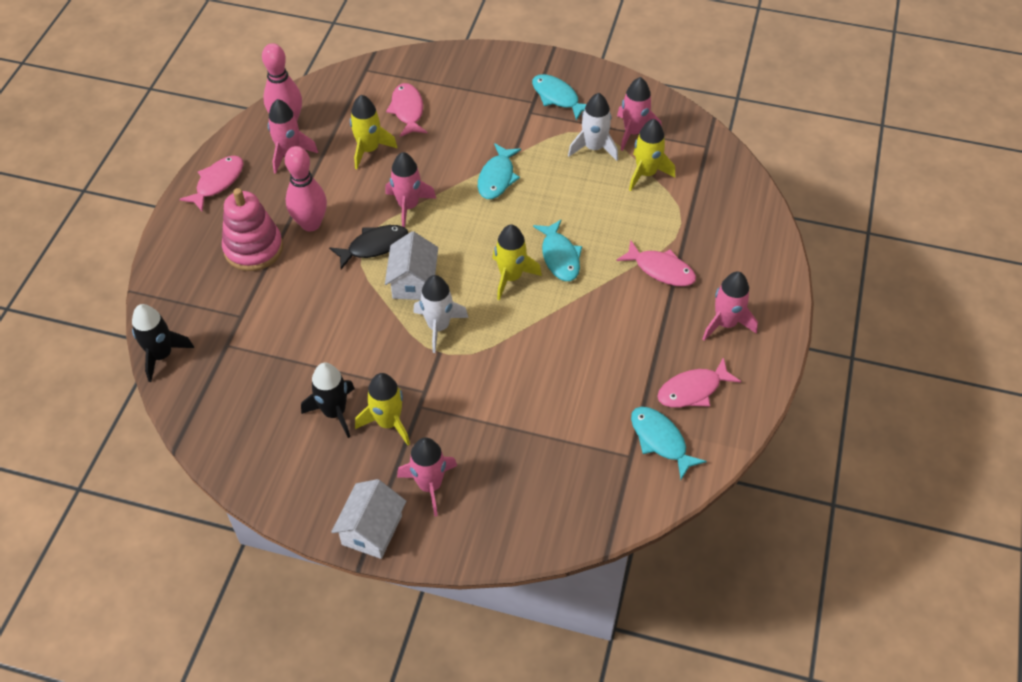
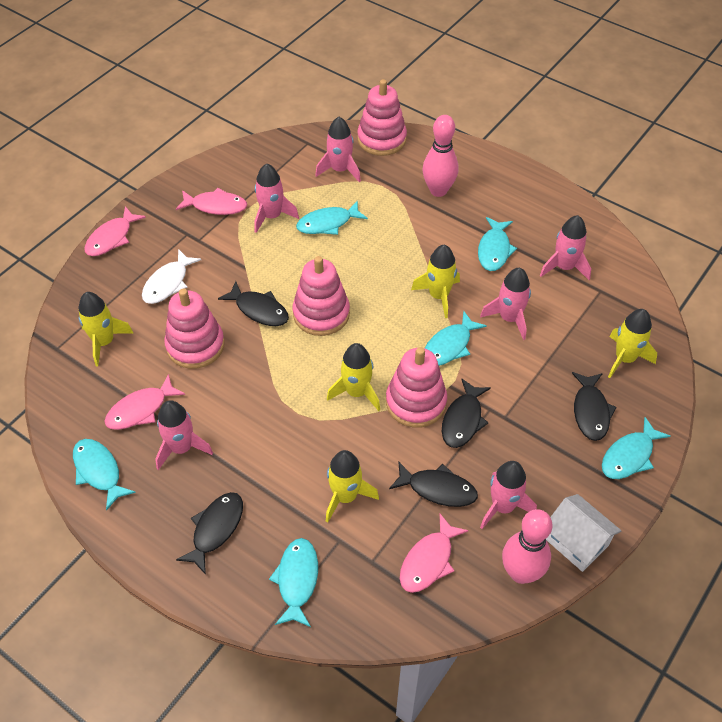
black fish: [329,225,408,269] = 1 -> [176,492,243,575] [218,281,289,326] [389,461,478,507] [442,379,491,448] [572,372,617,441] = 5
black rocket: [132,304,194,382] [301,363,355,438] = 2 -> none = 0
pink rocket: [268,99,318,174] [385,152,436,227] [397,437,457,517] [617,77,661,151] [703,272,758,341] = 5 -> [155,400,213,470] [254,163,299,233] [315,117,361,182] [480,268,531,340] [480,461,537,529] [540,215,591,280] = 6
pink stacking toy: [222,188,283,271] = 1 -> [164,289,225,369] [293,256,350,336] [357,79,407,156] [386,347,447,428] = 4
turquoise fish: [478,143,521,199] [532,74,586,121] [533,219,582,281] [631,407,707,479] = 4 -> [73,439,136,511] [269,538,318,627] [296,200,368,235] [425,311,487,366] [478,217,517,271] [602,417,671,479] = 6
white fish: none = 0 -> [142,249,201,304] = 1
white house: [331,479,406,559] [385,231,438,300] = 2 -> [546,494,621,572] = 1
white rocket: [413,275,469,353] [568,93,618,161] = 2 -> none = 0
yellow rocket: [350,95,398,169] [355,373,410,445] [492,224,542,300] [629,119,675,191] = 4 -> [78,292,133,366] [326,450,379,522] [327,343,380,411] [411,245,460,318] [608,309,657,378] = 5

